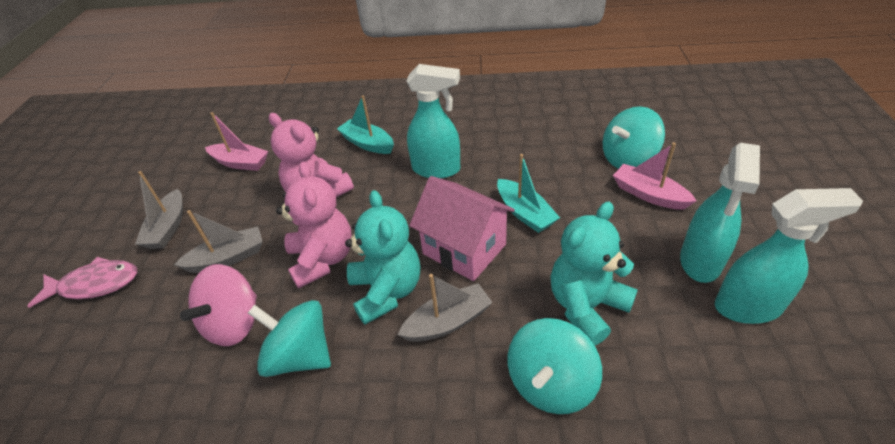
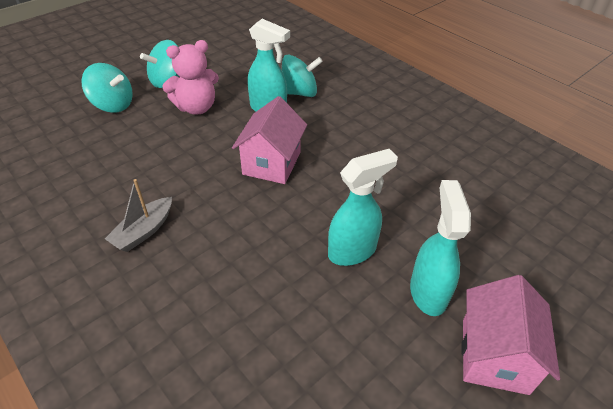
grey boat: [135,171,183,249] [174,210,263,273] [398,274,493,342] = 3 -> [105,179,172,252] = 1
pink boat: [205,112,268,171] [613,143,697,210] = 2 -> none = 0
pink fish: [28,257,137,308] = 1 -> none = 0
pink house: [409,176,515,281] = 1 -> [232,96,307,184] [462,275,560,395] = 2
pink spinning top: [180,264,257,346] = 1 -> none = 0
pink teddy bear: [269,113,354,197] [276,162,352,289] = 2 -> [162,40,219,115] = 1
turquoise boat: [337,95,394,154] [497,154,560,233] = 2 -> none = 0
turquoise teddy bear: [345,190,420,325] [550,202,638,345] = 2 -> none = 0

